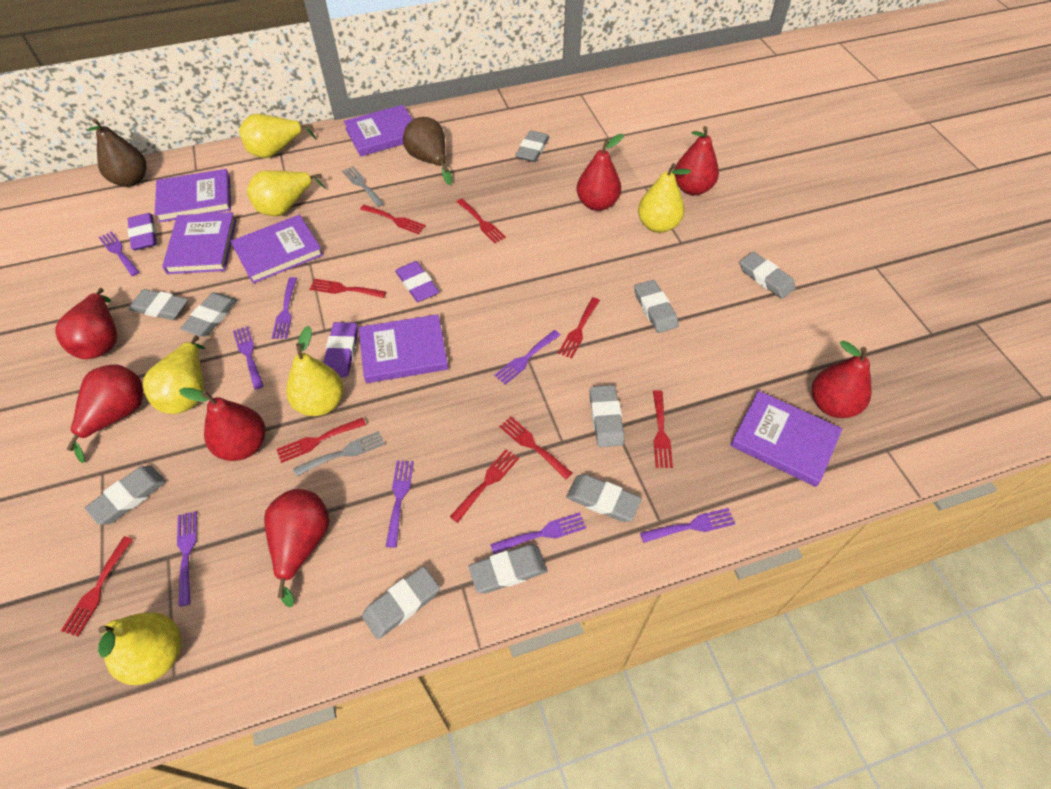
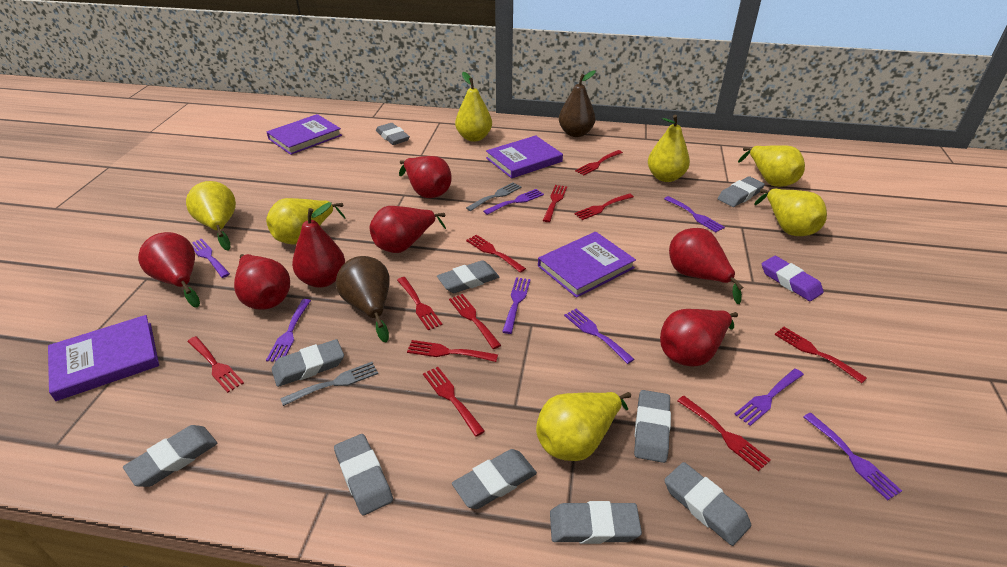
purple book: [155,169,231,223] [162,212,236,274] [231,215,323,284] [343,105,413,157] [359,314,448,383] [730,391,842,487] = 6 -> [48,315,159,401] [267,114,342,155] [486,135,563,179] [538,232,636,298] = 4
purple eraser: [128,213,157,250] [323,322,358,377] [395,261,439,302] = 3 -> [762,256,824,301] = 1
red fork: [61,536,133,637] [276,418,366,463] [309,279,386,298] [360,205,426,234] [450,449,519,523] [457,199,506,243] [499,417,573,480] [558,297,600,359] [653,390,673,468] = 9 -> [187,336,244,393] [397,277,443,330] [407,340,498,362] [423,367,485,437] [449,294,501,349] [466,235,526,273] [543,185,567,222] [574,193,634,220] [575,150,623,176] [677,396,771,471] [774,327,867,383] = 11
yellow pear: [98,612,181,685] [143,335,205,414] [239,114,317,158] [247,170,326,216] [286,326,343,416] [638,163,691,233] = 6 -> [186,181,236,251] [266,198,345,245] [455,72,492,142] [536,392,631,461] [648,115,690,182] [738,145,805,187] [754,189,827,236] = 7

